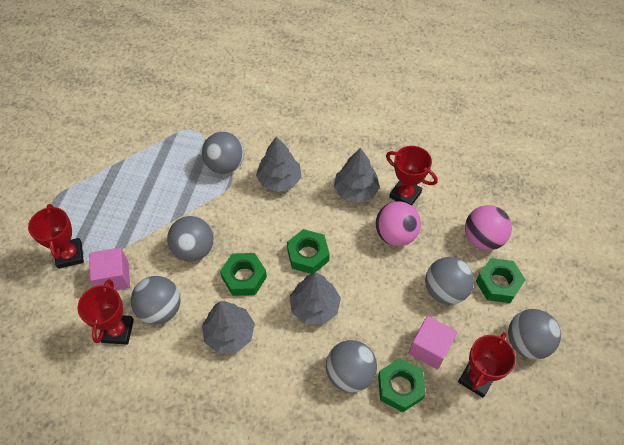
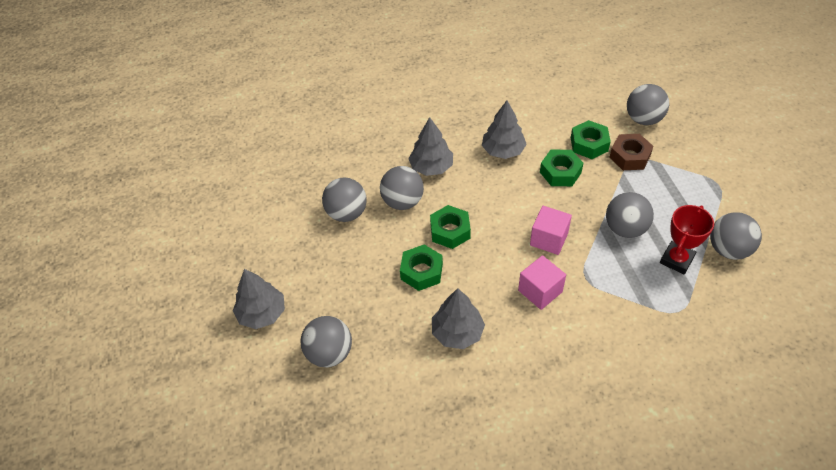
brown nut: none = 0 -> [609,134,653,170] = 1
pink ball: [376,201,421,247] [465,205,512,250] = 2 -> none = 0
red trophy: [28,204,84,269] [77,279,134,345] [386,146,437,206] [458,332,516,398] = 4 -> [660,205,714,274] = 1

